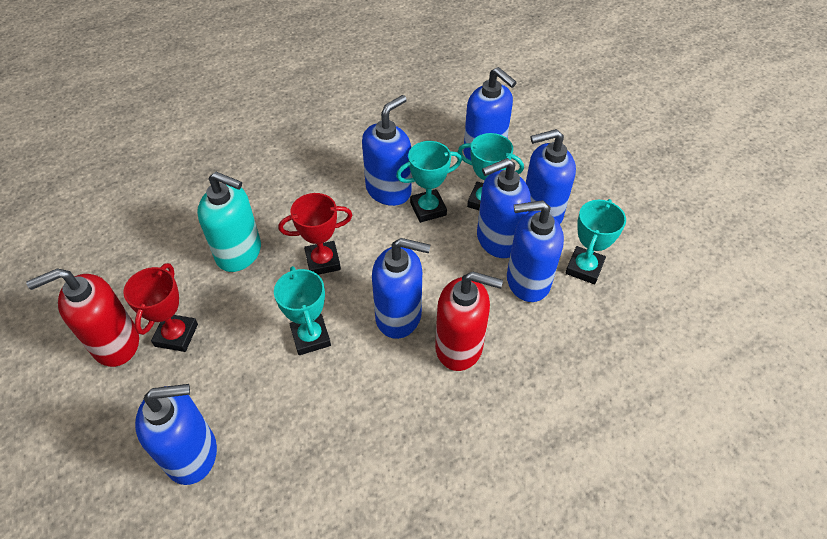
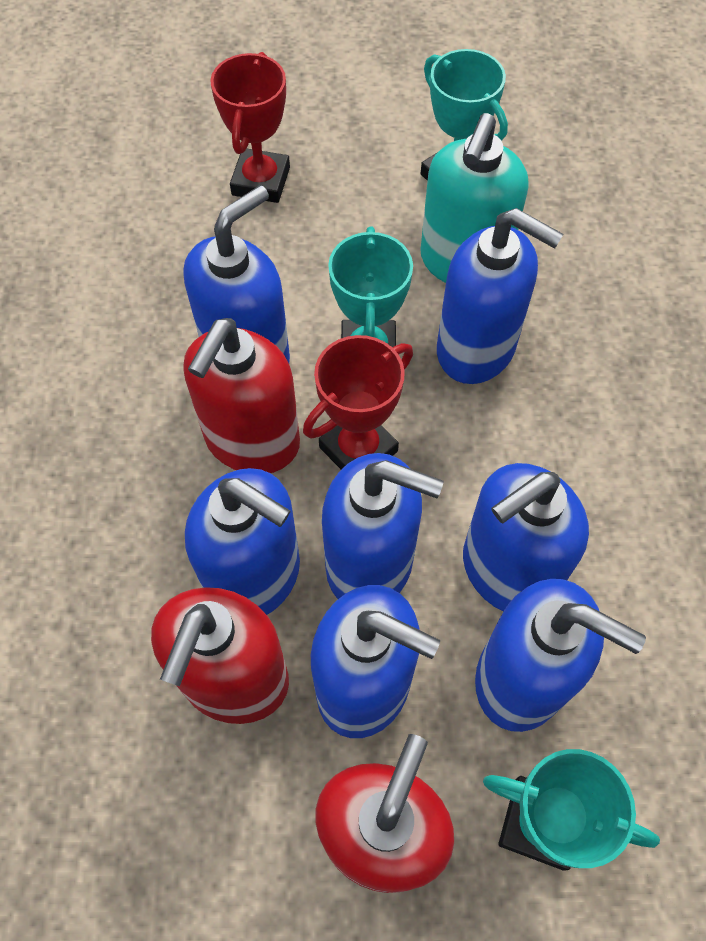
red soap dispenser: [26,268,139,367] [435,272,503,371] = 2 -> [151,587,289,724] [184,318,300,473] [315,734,454,893] = 3
turquoise trophy: [274,266,331,355] [396,141,462,223] [458,133,524,210] [565,199,626,284] = 4 -> [328,226,413,347] [421,49,508,181] [483,749,660,871] = 3

